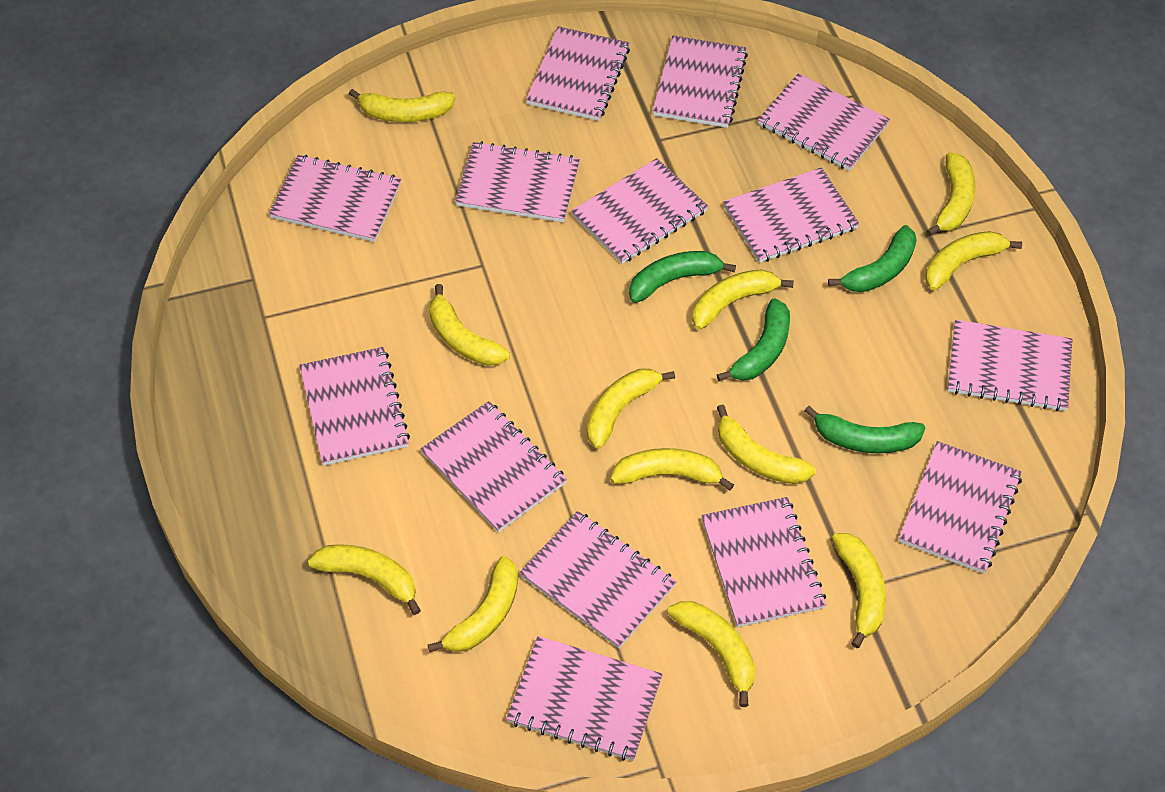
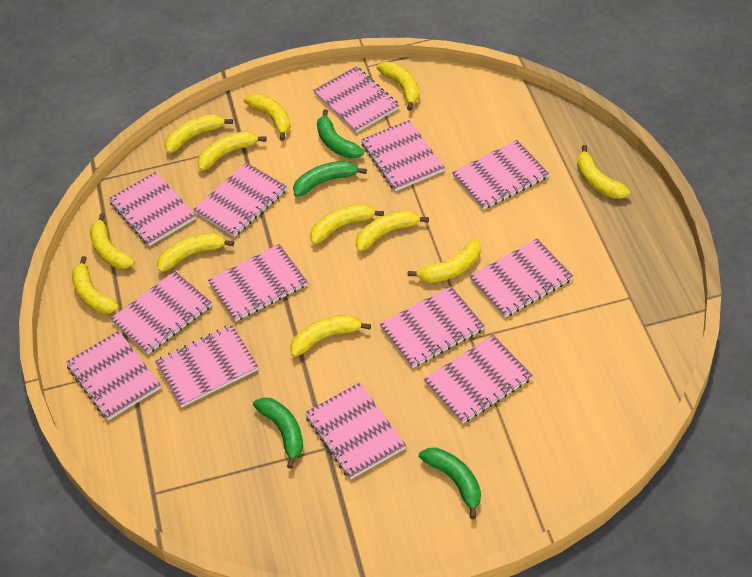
pink notebook: [269,155,401,242] [300,347,410,466] [421,401,567,533] [455,141,580,222] [506,636,663,761] [520,511,677,648] [526,26,630,121] [571,158,708,264] [653,36,748,128] [702,497,826,627] [723,167,859,263] [758,73,890,171] [899,441,1022,574] [947,320,1072,411] = 14 -> [66,331,161,420] [108,172,196,246] [110,271,212,354] [155,324,258,408] [193,162,287,237] [208,244,308,321] [305,383,406,479] [313,67,399,133] [361,120,445,191] [380,286,485,368] [424,335,533,424] [452,140,549,210] [470,239,573,317] = 13

